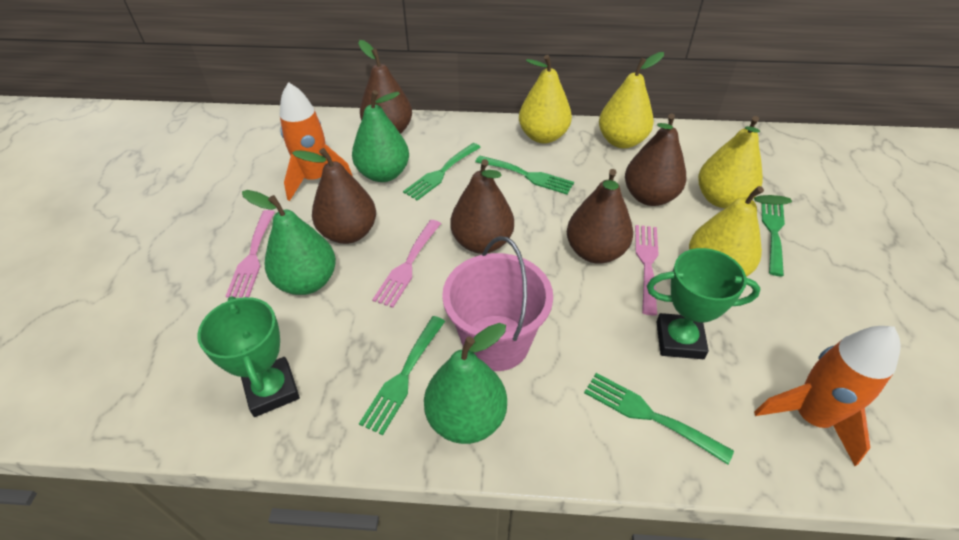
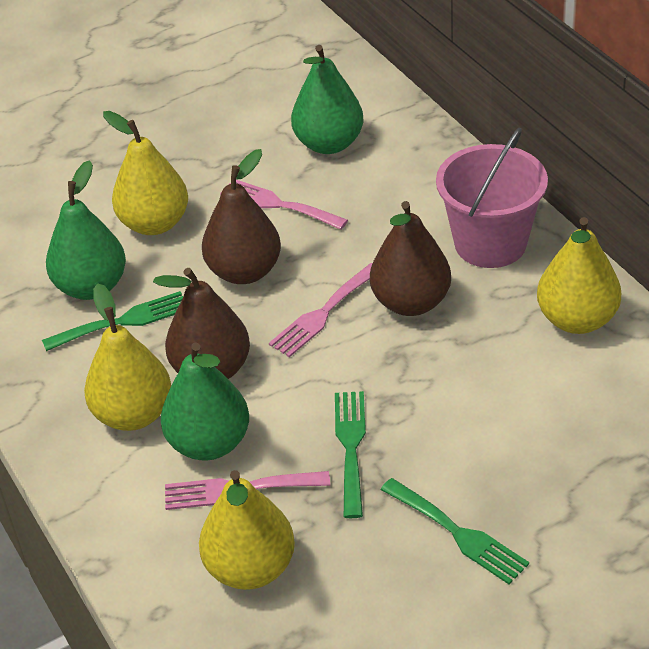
brown pear: [292,148,376,244] [358,40,412,134] [450,159,514,254] [567,169,633,264] [625,114,686,206] = 5 -> [153,268,250,379] [202,149,281,284] [370,201,451,316] = 3
green fork: [359,316,445,435] [403,143,481,201] [475,156,574,194] [584,373,734,464] [761,203,785,276] = 5 -> [42,291,183,351] [335,391,366,518] [380,478,529,584] = 3
green trophy: [197,296,300,417] [647,248,760,359] = 2 -> none = 0
orange rocket: [280,82,353,201] [754,326,901,466] = 2 -> none = 0

